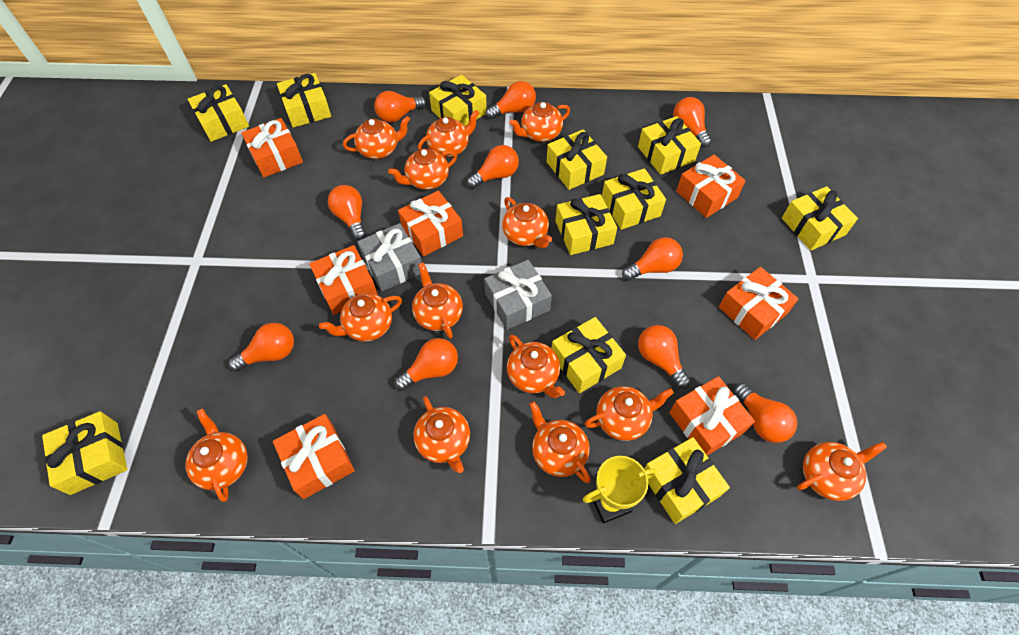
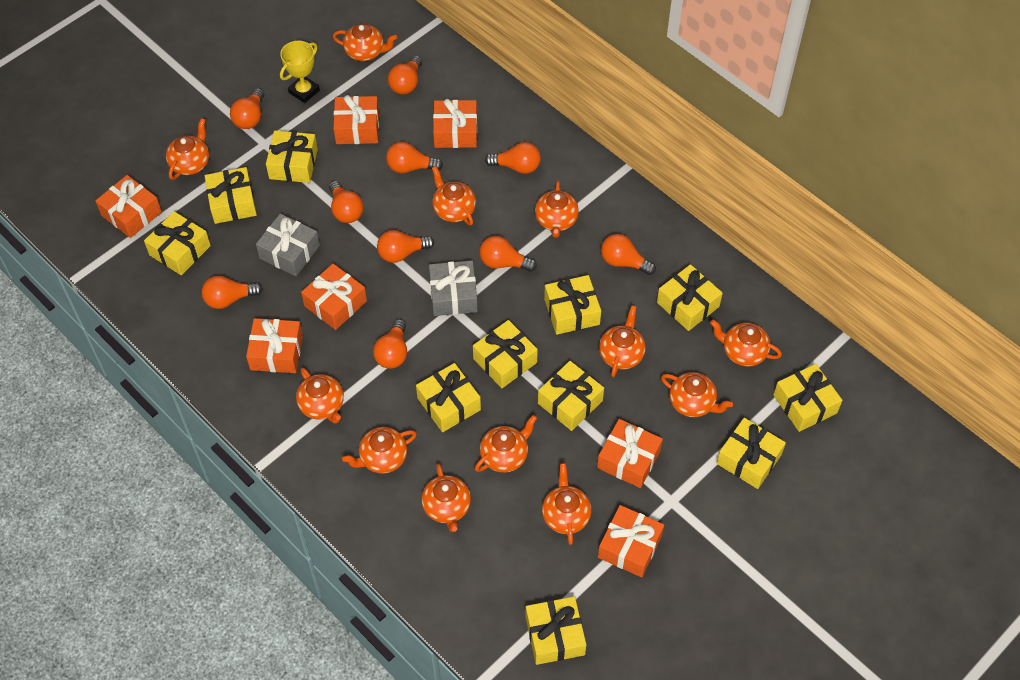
orange teapot: [185,409,248,502] [319,293,402,342] [343,116,410,159] [388,148,457,190] [412,262,463,339] [413,396,470,473] [418,110,479,157] [502,197,552,248] [507,334,565,398] [509,102,570,142] [529,401,591,483] [585,386,674,441] [797,442,887,501] = 13 -> [166,118,209,180] [296,367,344,423] [333,24,397,61] [342,427,417,474] [421,464,471,532] [432,166,476,225] [475,415,537,473] [535,181,579,238] [542,463,591,545] [599,305,646,377] [661,372,733,417] [710,320,782,367] = 12

